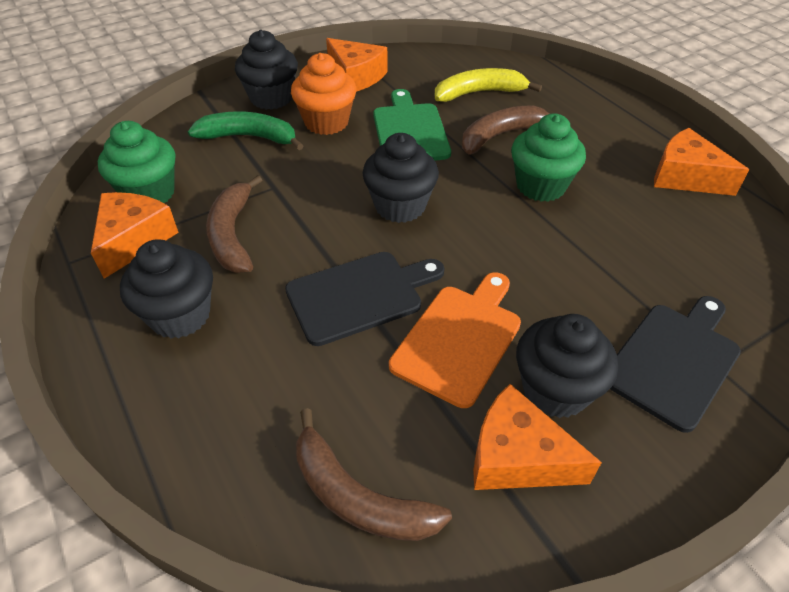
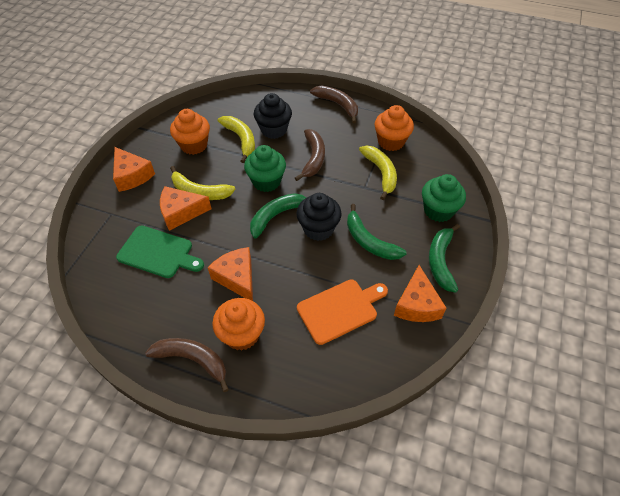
black cupcake: [120,239,213,338] [235,30,298,110] [362,133,439,223] [516,314,618,418] = 4 -> [254,93,292,139] [296,193,342,241] = 2
black cutting board: [285,252,444,346] [610,296,741,433] = 2 -> none = 0
green banana: [188,111,303,150] = 1 -> [250,193,306,238] [347,204,406,260] [429,224,460,293] = 3
orange cupcake: [291,53,357,135] = 1 -> [170,109,210,155] [212,298,265,351] [374,105,414,151] = 3
yellow banana: [435,68,542,102] = 1 -> [170,166,236,200] [218,116,255,163] [359,146,397,200] = 3

